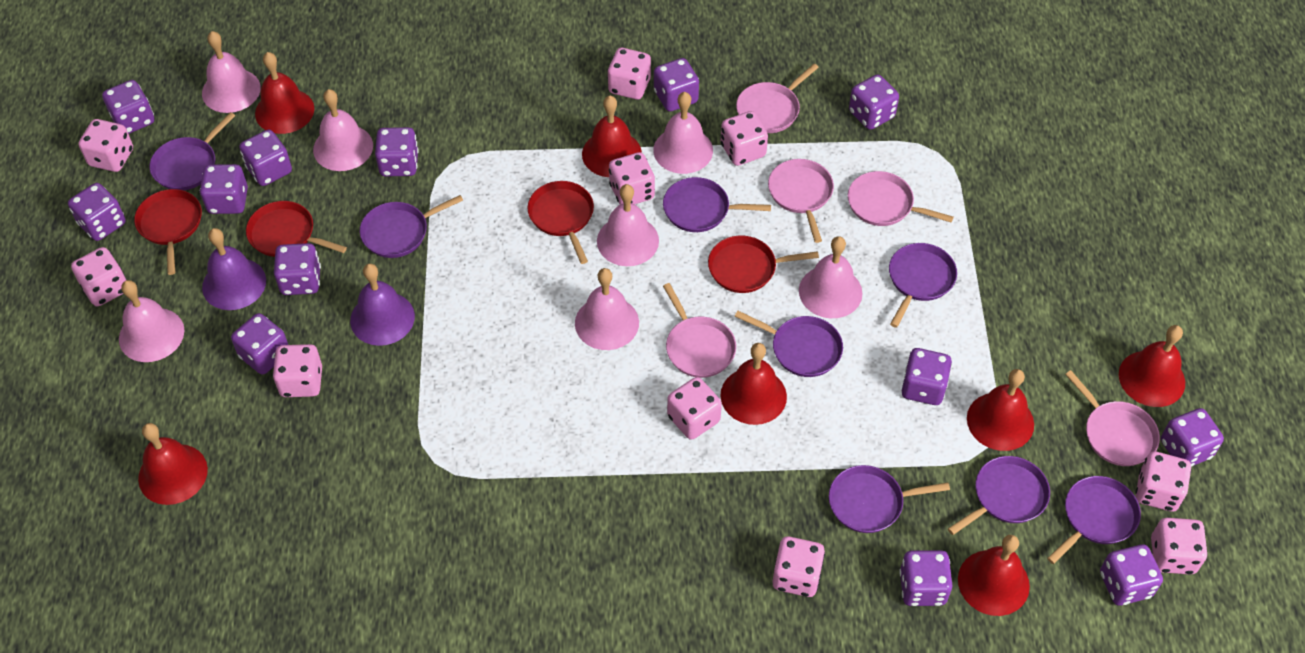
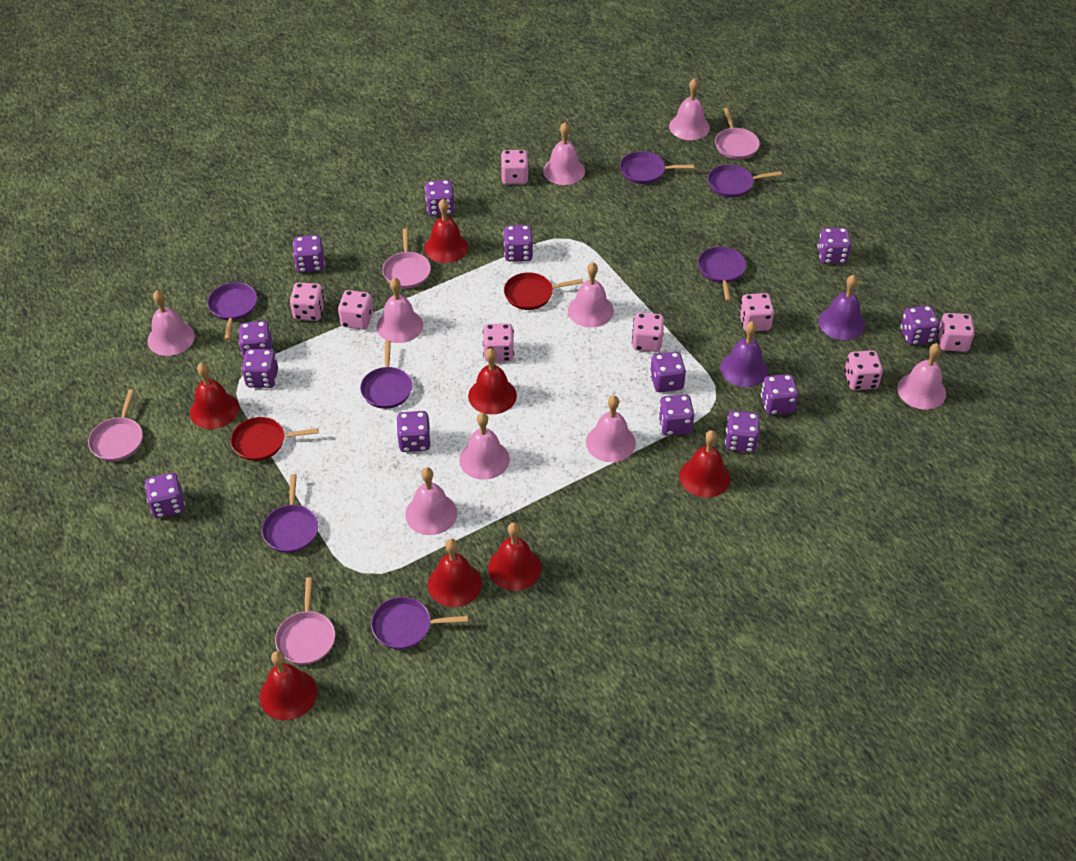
pink bell: [119,280,184,362] [202,31,261,113] [313,89,373,171] [575,268,639,350] [597,184,659,266] [653,92,713,174] [799,236,863,318] = 7 -> [147,290,195,356] [377,277,423,343] [405,467,457,535] [459,413,510,480] [543,122,585,185] [568,262,614,328] [586,395,636,462] [669,78,710,140] [897,343,946,410] = 9
pink dice: [71,247,127,306] [79,119,133,172] [273,344,322,397] [607,48,651,99] [609,152,655,205] [667,377,722,440] [721,111,768,166] [772,536,825,597] [1135,451,1191,512] [1151,518,1208,575] = 10 -> [290,283,325,321] [338,290,373,330] [483,323,514,362] [501,150,529,184] [632,313,664,352] [739,293,774,331] [844,350,883,390] [938,313,975,352] = 8
pink pan: [663,283,736,378] [736,64,819,133] [768,159,834,243] [848,171,953,226] [1065,370,1160,466] = 5 -> [88,389,143,461] [275,577,335,665] [382,228,431,289] [715,108,760,159] = 4
purple pan: [150,112,235,190] [360,195,463,258] [663,177,771,232] [735,311,843,377] [829,465,950,533] [889,243,957,328] [948,456,1050,535] [1047,476,1141,564] = 8 -> [207,282,257,340] [262,474,318,553] [360,340,412,409] [371,597,468,650] [620,151,694,184] [698,246,746,302] [708,164,782,198] = 7
red pan: [134,189,202,275] [246,201,347,257] [528,181,594,264] [708,236,819,293] = 4 -> [230,417,318,461] [504,272,583,310] = 2

